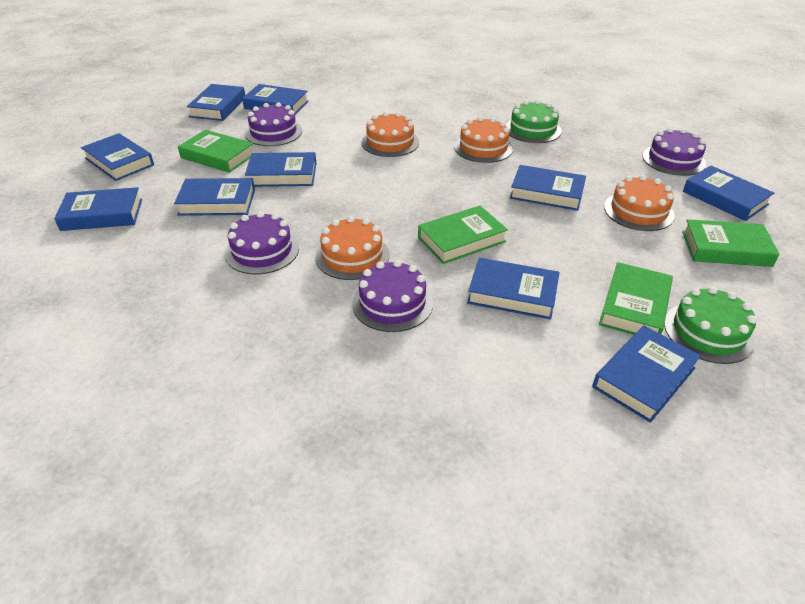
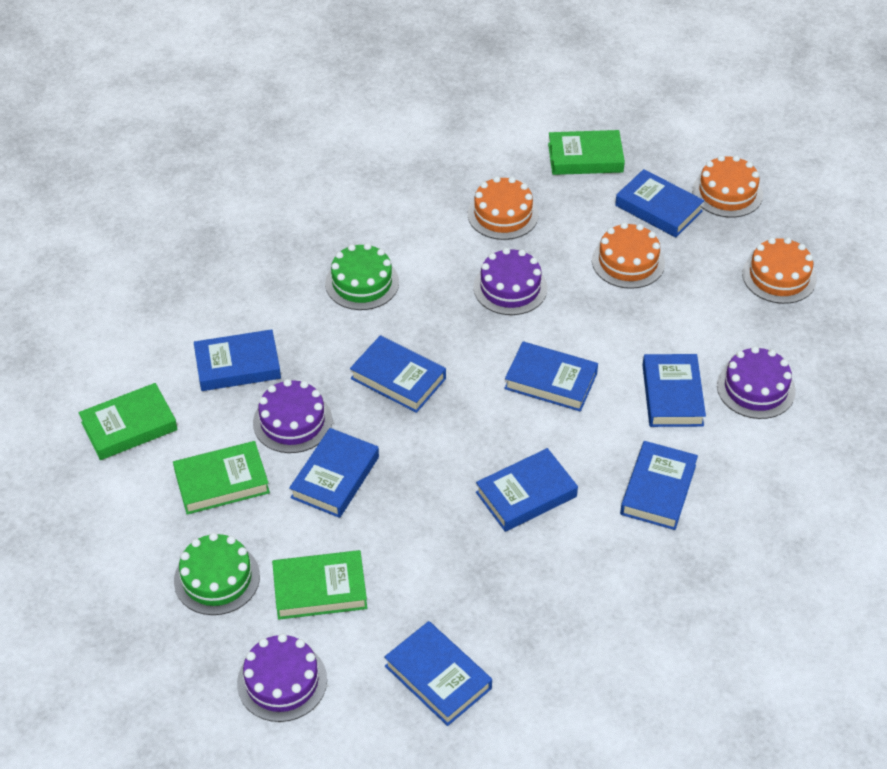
blue book: [54,187,142,231] [81,133,154,181] [174,178,255,216] [187,84,245,121] [242,84,309,114] [245,152,316,187] [467,258,560,320] [510,165,586,211] [592,326,701,423] [683,166,774,221] = 10 -> [194,329,281,391] [289,428,379,518] [350,335,446,413] [384,621,492,726] [476,448,578,532] [504,342,598,412] [615,169,704,238] [620,441,698,530] [642,354,706,427] = 9

